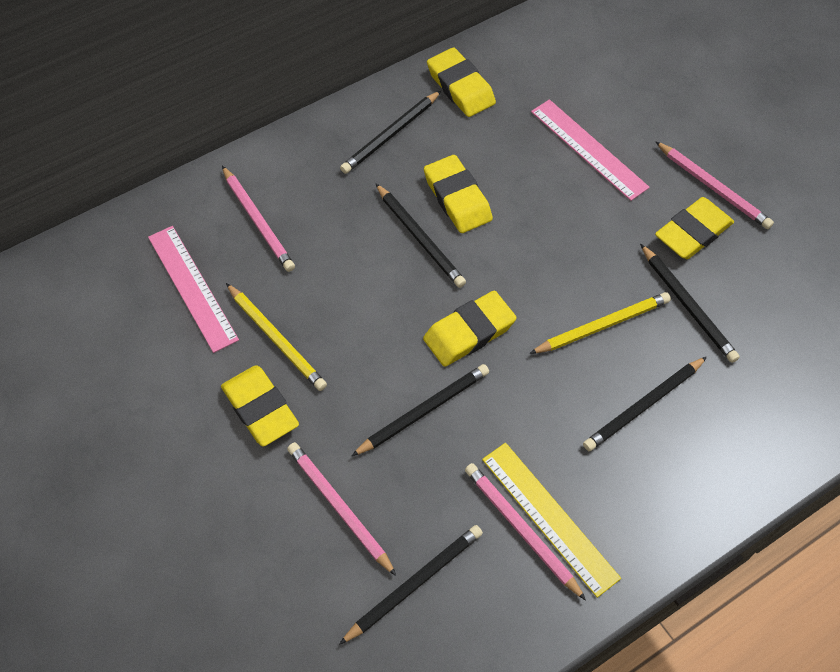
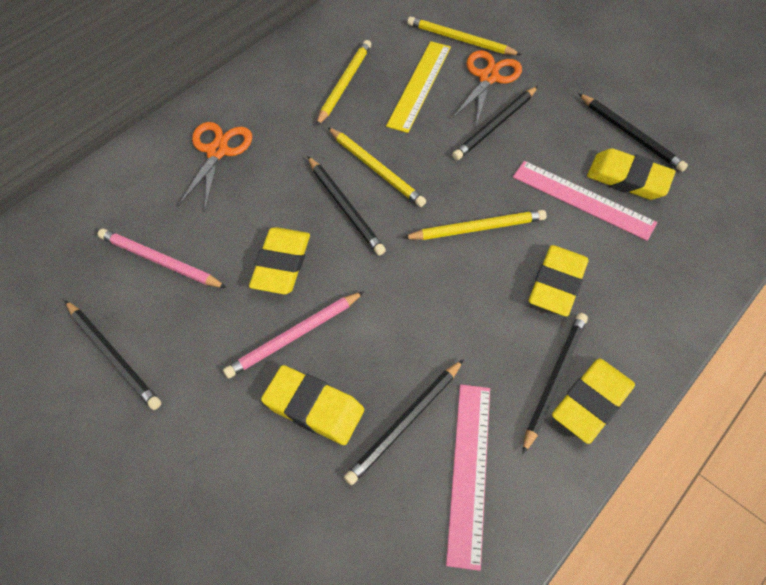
orange scissors: none = 0 -> [178,122,252,210] [452,50,522,126] = 2
pink pencil: [222,166,295,272] [287,442,396,576] [465,463,586,601] [655,141,774,229] = 4 -> [98,229,227,288] [223,291,364,379] = 2
yellow pencil: [226,283,327,391] [529,292,671,354] = 2 -> [316,40,371,126] [327,127,426,207] [403,210,547,240] [407,16,522,55] = 4

